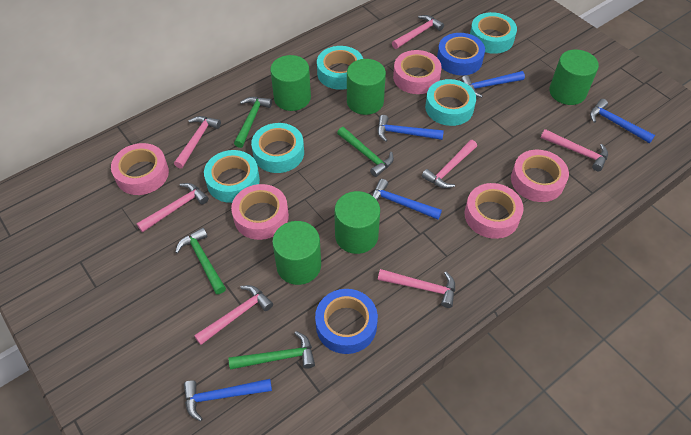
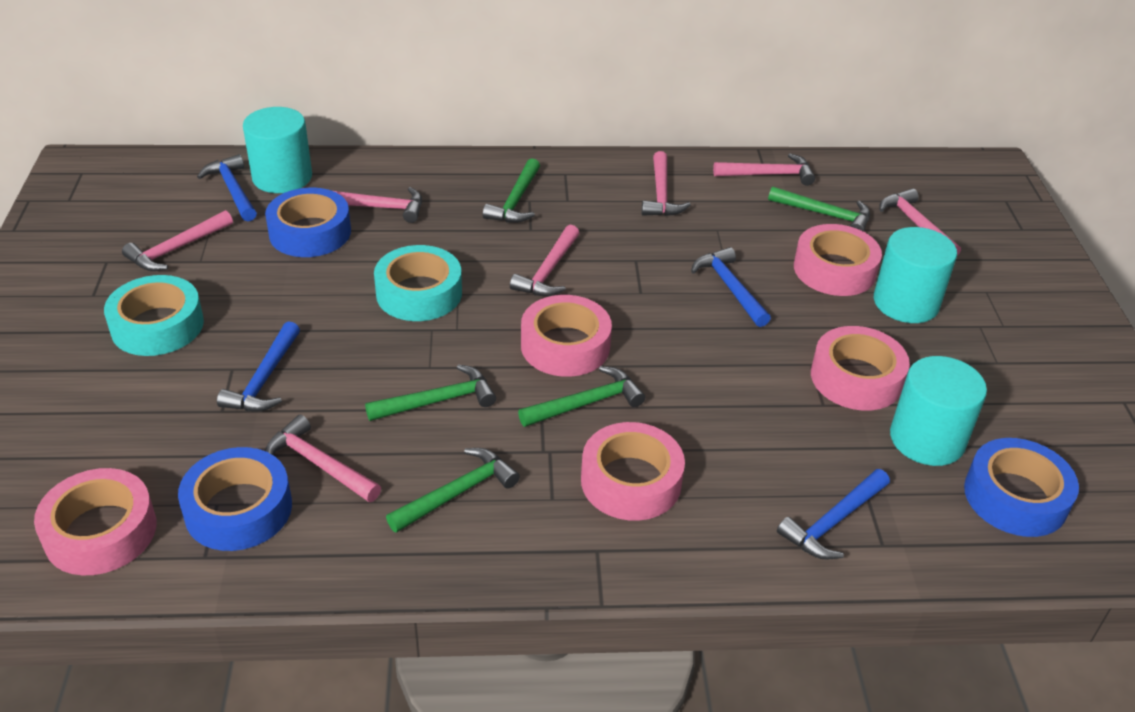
blue hammer: [184,379,272,421] [372,179,442,220] [378,115,444,142] [461,71,525,98] [590,99,655,143] = 5 -> [197,154,257,221] [217,321,300,411] [691,247,771,327] [777,469,890,560] = 4
blue tape: [315,289,378,354] [437,33,485,75] = 2 -> [178,447,292,551] [265,188,351,257] [964,438,1079,537] = 3
green cylinder: [270,55,311,111] [272,221,321,285] [334,191,380,254] [347,59,386,115] [549,49,599,105] = 5 -> none = 0
green hammer: [175,228,226,294] [229,331,315,370] [234,97,272,148] [337,127,394,177] = 4 -> [365,364,496,421] [386,448,520,533] [483,158,540,223] [518,366,645,427] [768,186,870,232] = 5
turquoise cylinder: none = 0 -> [243,107,312,193] [874,227,957,323] [890,356,987,466] = 3
turquoise tape: [204,150,260,203] [251,123,304,173] [317,46,363,90] [425,79,476,126] [470,12,517,54] = 5 -> [104,275,204,356] [374,245,462,321] = 2

